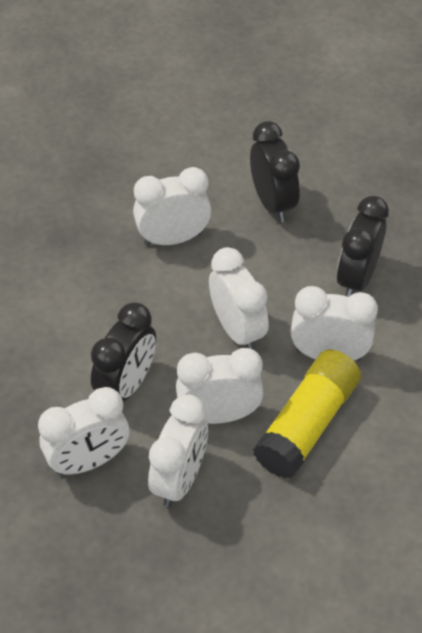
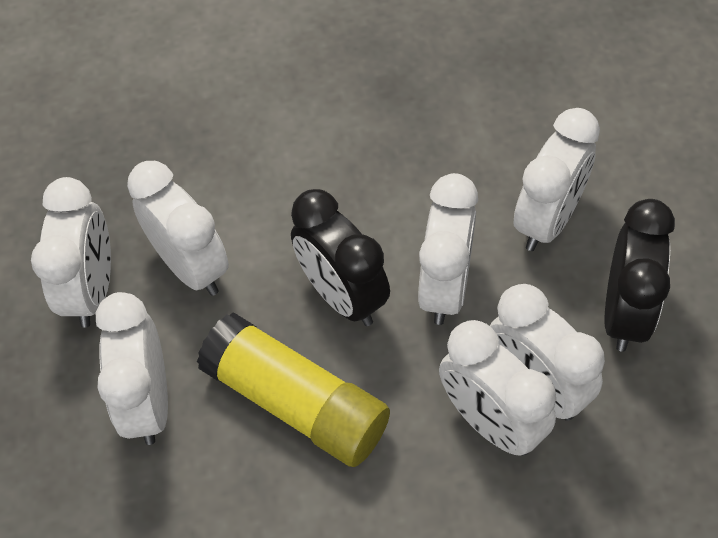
black clock: [91,302,156,402] [250,121,300,222] [336,196,389,297] = 3 -> [291,189,390,326] [604,199,675,352] = 2
white clock: [38,387,129,475] [133,167,211,246] [148,395,208,507] [176,348,263,424] [209,247,269,350] [291,286,378,361] = 6 -> [31,177,111,328] [96,292,168,445] [127,161,229,296] [418,173,478,325] [439,320,556,456] [490,284,605,421] [514,108,600,251] = 7

